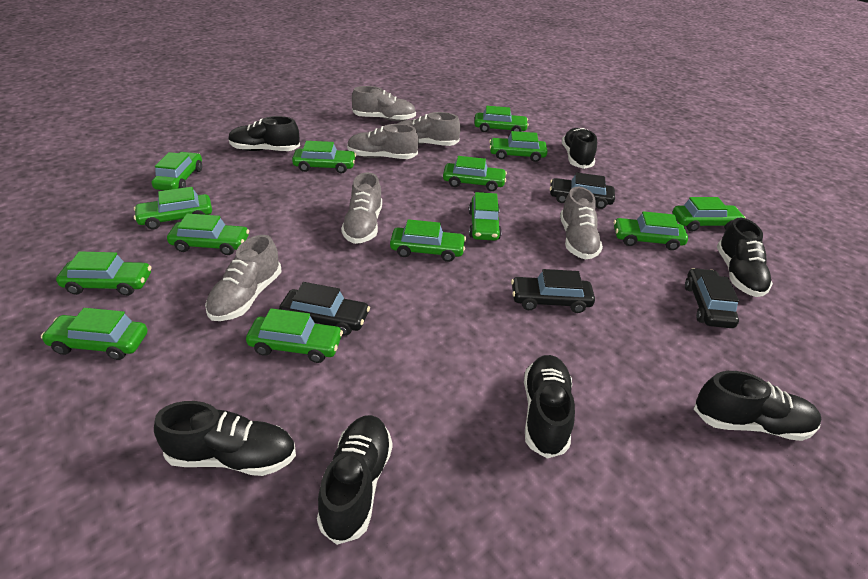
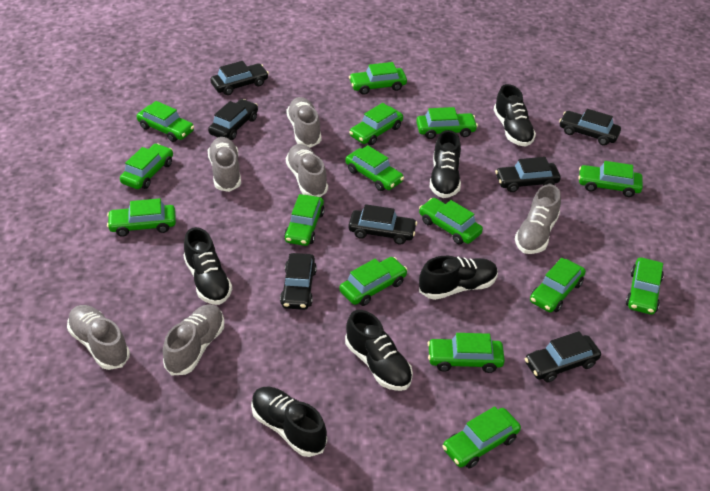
black car: [279,282,370,336] [511,269,595,313] [550,172,615,209] [685,268,739,328] = 4 -> [208,99,258,140] [210,61,269,95] [280,253,317,310] [348,204,417,244] [495,157,561,192] [525,331,601,382] [559,109,621,146] = 7
black shoe: [154,401,296,476] [229,116,300,151] [317,415,392,545] [524,355,575,459] [562,128,597,169] [694,371,821,441] [717,218,773,297] = 7 -> [183,227,232,305] [251,387,327,457] [345,310,413,391] [419,256,498,300] [430,130,461,198] [494,84,536,147] = 6
green car: [41,308,148,360] [56,251,151,296] [134,187,212,229] [152,152,202,190] [167,213,249,255] [246,308,343,363] [292,141,356,173] [390,219,466,262] [443,156,507,191] [469,192,502,241] [474,106,529,132] [489,131,548,162] [614,211,688,250] [673,197,746,231] = 14 -> [107,198,176,237] [120,143,173,189] [136,101,194,142] [284,194,325,246] [339,257,408,306] [345,145,404,191] [349,62,407,95] [349,103,403,145] [416,107,478,139] [419,198,483,244] [427,333,505,373] [442,406,521,468] [530,258,586,312] [578,161,643,197] [626,257,664,315] = 15

